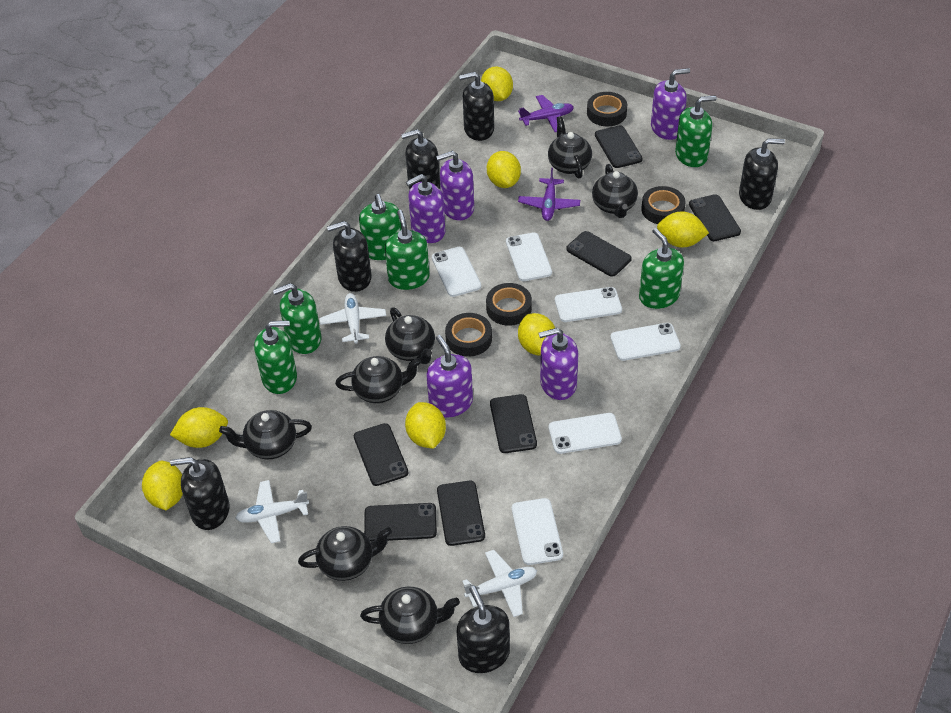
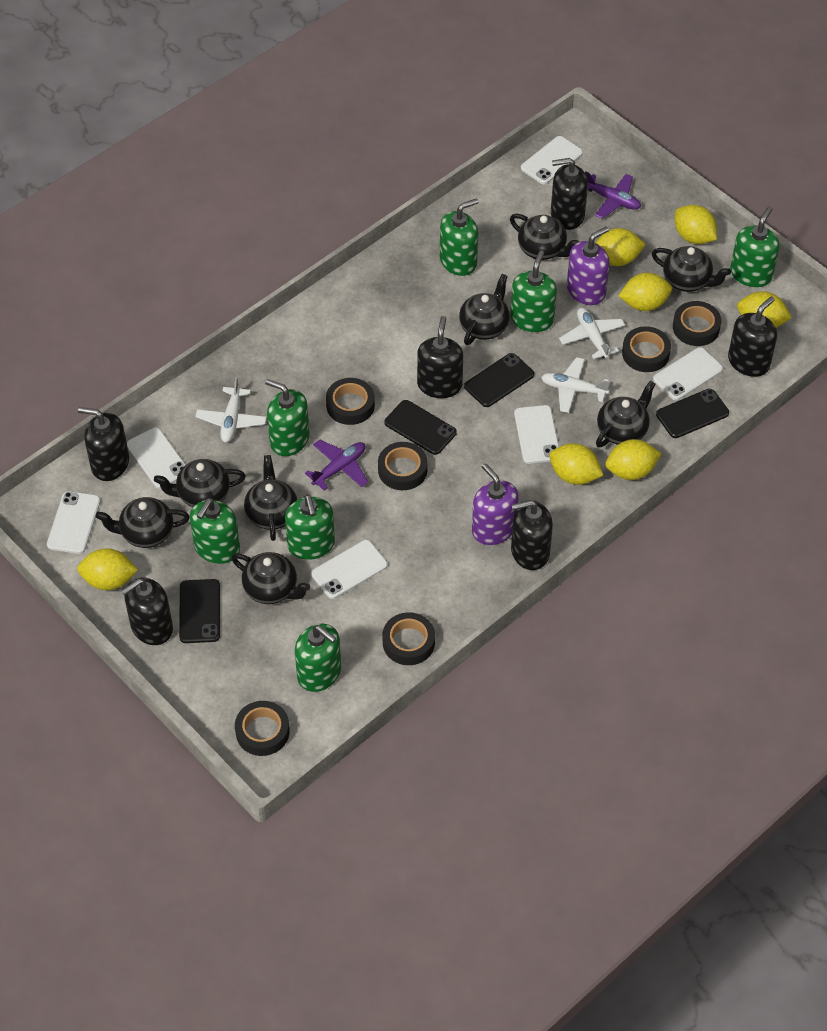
black phone: [354,423,409,486] [364,503,437,542] [437,481,485,546] [490,394,537,453] [566,231,632,277] [595,125,643,168] [689,194,741,241] = 7 -> [179,579,220,643] [384,400,457,455] [464,353,534,407] [656,389,729,438] = 4
black tape: [445,313,492,357] [486,283,532,326] [587,92,627,126] [641,186,686,224] = 4 -> [235,701,290,756] [326,378,375,425] [378,442,428,490] [383,612,435,665] [622,326,671,372] [673,301,722,346] = 6
black teapot: [219,410,312,460] [298,526,392,581] [335,356,421,403] [360,586,460,644] [385,307,435,364] [548,116,592,179] [592,164,638,218] = 7 -> [96,497,190,548] [154,459,246,507] [231,552,310,604] [244,455,297,541] [459,274,510,345] [510,214,580,260] [596,381,655,447] [652,246,731,292] = 8
green soap dispenser: [254,320,297,394] [273,283,321,354] [359,194,402,260] [385,210,430,290] [639,228,684,309] [675,95,717,167] = 6 -> [190,498,240,564] [265,379,310,456] [285,495,335,560] [295,624,341,692] [440,198,478,276] [510,250,557,332] [730,207,779,287] = 7
purple soap dispenser: [406,174,445,243] [427,335,473,417] [436,151,474,220] [538,328,578,400] [651,68,690,140] = 5 -> [472,463,519,545] [567,227,610,305] = 2

